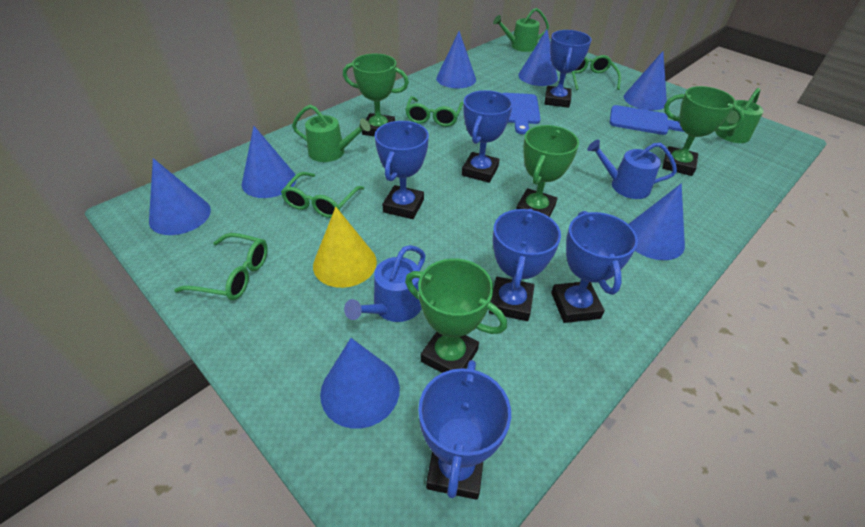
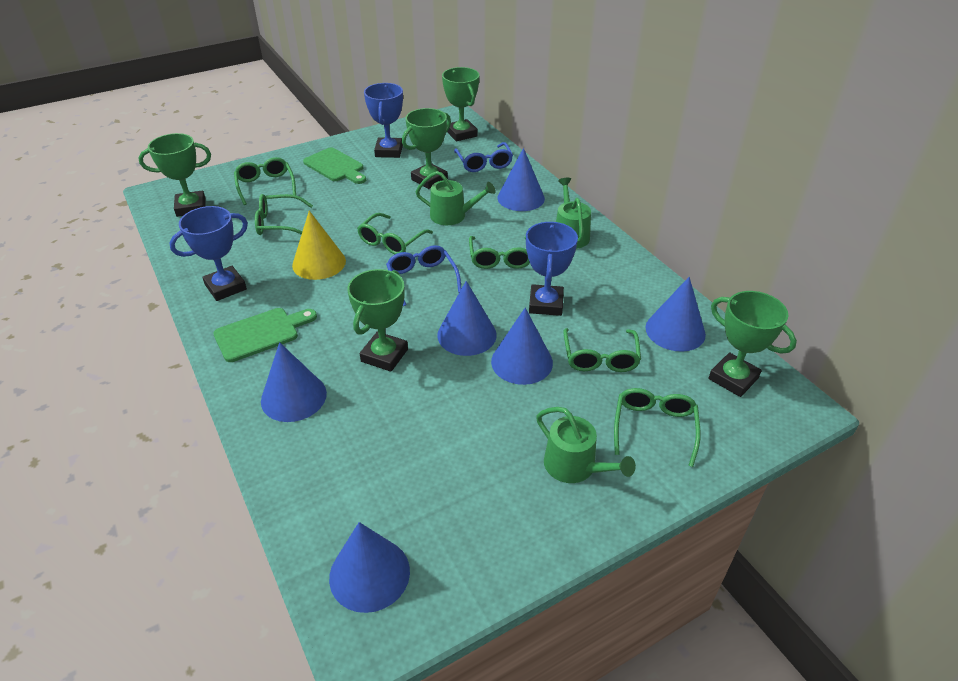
blue cone: [149,158,211,235] [242,126,296,198] [320,338,400,429] [436,31,476,88] [518,29,558,86] [624,51,667,110] [628,183,685,260] = 7 -> [261,342,327,422] [329,522,410,613] [437,281,497,356] [491,308,553,385] [498,148,545,211] [646,277,706,352] = 6
blue cutting board: [502,93,541,134] [610,105,685,135] = 2 -> none = 0
blue glasses: none = 0 -> [386,245,462,306] [454,142,513,172] = 2
blue trophy: [375,121,429,219] [418,360,511,500] [462,90,513,183] [489,208,561,321] [544,30,592,108] [551,211,638,323] = 6 -> [170,206,248,301] [364,83,403,158] [526,222,578,316] = 3
blue watering can: [344,245,426,322] [587,140,677,199] = 2 -> none = 0
green cutting board: none = 0 -> [213,308,317,362] [303,148,366,184] = 2
green glasses: [174,233,268,300] [281,172,364,218] [405,96,463,127] [572,55,621,90] = 4 -> [234,157,296,205] [255,194,313,235] [357,213,433,254] [469,236,530,269] [563,328,641,372] [614,388,700,467] = 6
green trophy: [343,54,409,136] [405,259,507,373] [516,125,579,217] [662,86,745,176] = 4 -> [138,133,211,217] [347,269,408,372] [402,108,451,189] [442,67,480,141] [708,291,797,397] = 5

